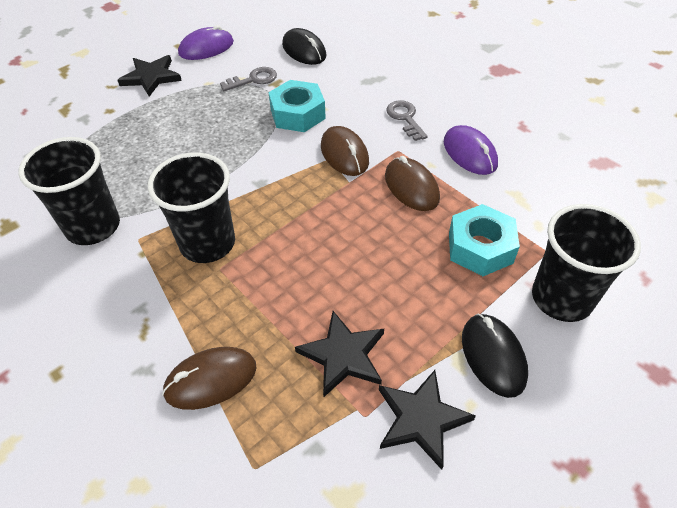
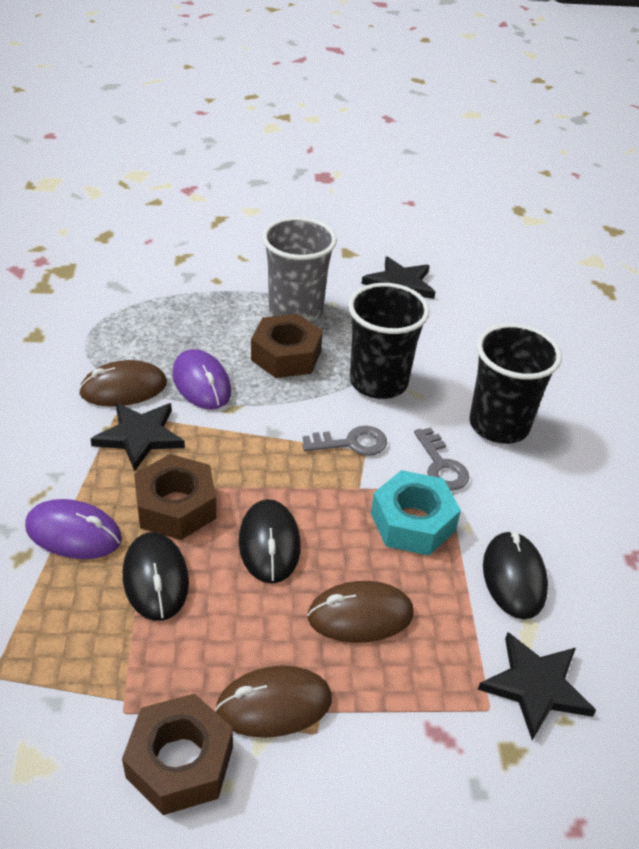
black cup: [18,137,120,245] [148,153,235,263] [532,204,641,322] = 3 -> [348,283,430,399] [469,323,562,444] = 2
black mouse: [282,28,326,65] [462,314,528,398] = 2 -> [123,532,189,621] [239,499,301,584] [483,531,548,619] = 3
brown nut: none = 0 -> [122,693,233,815] [134,454,216,540] [251,314,323,378] = 3
grey cup: none = 0 -> [262,217,337,322] = 1
turquoise nut: [268,80,326,132] [449,204,520,276] = 2 -> [371,470,461,556] = 1

